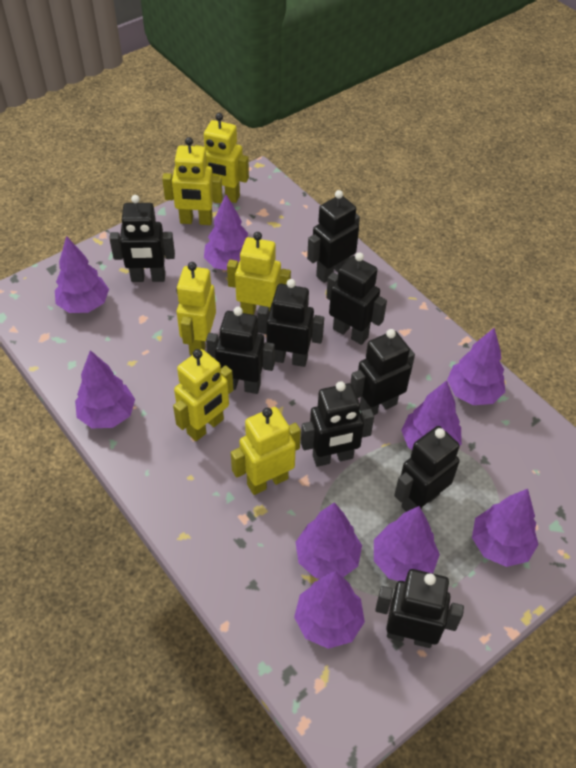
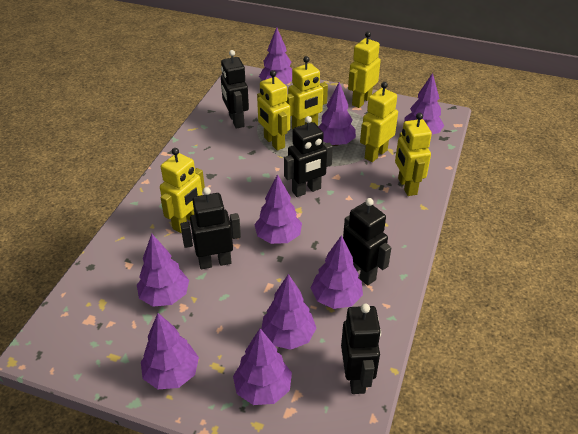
black robot: [109,195,175,282] [206,307,275,394] [257,279,324,367] [301,381,374,467] [307,190,360,283] [326,252,387,345] [351,329,415,415] [375,569,464,648] [394,426,460,512] = 9 -> [180,187,241,269] [221,50,249,129] [284,116,333,197] [341,304,381,394] [343,198,391,285] = 5

